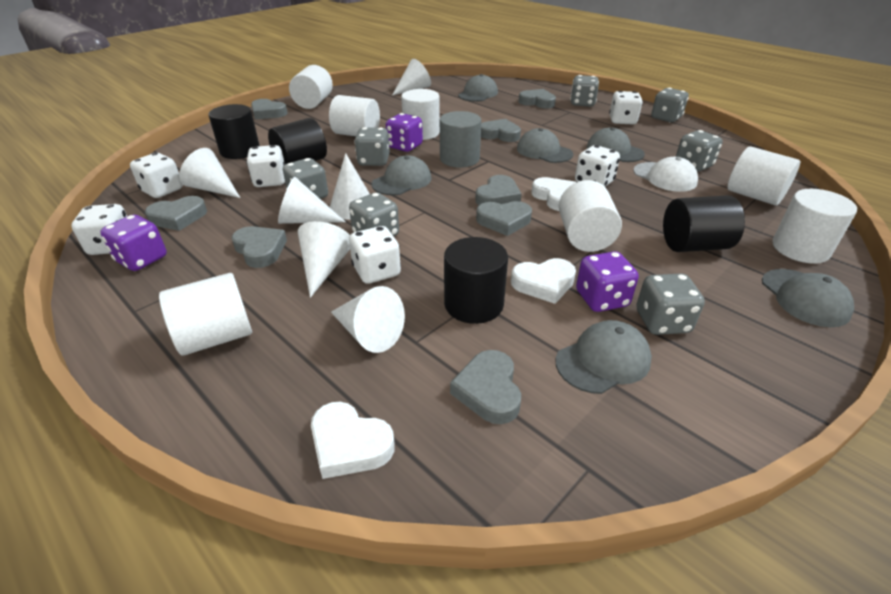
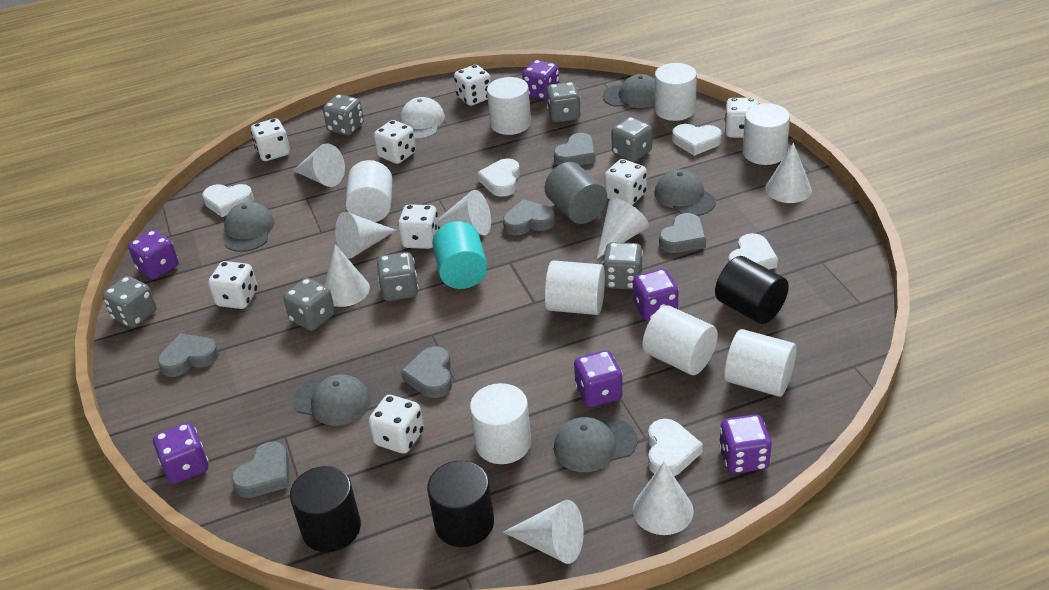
black cylinder: [208,104,260,159] [268,118,327,164] [444,237,508,324] [663,196,745,252] = 4 -> [290,466,361,552] [427,461,494,547] [715,256,789,324] = 3
grey cap: [372,155,432,195] [458,74,498,102] [517,128,573,163] [556,320,652,394] [587,127,645,162] [762,269,854,327] = 6 -> [224,202,274,252] [293,374,371,426] [554,417,637,472] [603,74,655,108] [654,170,716,216] = 5
grey heart: [145,196,207,231] [231,226,287,268] [251,99,288,119] [450,350,521,424] [475,175,522,206] [476,201,532,236] [481,119,521,142] [518,89,556,108] = 8 -> [158,333,219,377] [231,442,289,498] [401,346,452,398] [503,199,555,235] [554,133,596,165] [659,213,706,253] = 6
purple dice: [100,215,167,271] [386,113,423,152] [576,251,639,312] = 3 -> [128,230,179,280] [153,422,209,484] [522,60,560,100] [574,350,623,407] [633,269,679,322] [719,414,772,474] = 6
turquoise cylinder: none = 0 -> [432,221,488,289] = 1
white cone: [179,148,240,198] [278,177,346,224] [298,221,350,298] [330,153,370,220] [331,286,405,353] [392,59,431,95] = 6 -> [293,144,345,187] [324,244,370,307] [335,212,396,259] [438,190,491,235] [503,500,584,564] [597,198,649,259] [633,462,694,535] [765,143,812,203] = 8
white cylinder: [159,273,252,356] [289,65,333,109] [329,95,380,136] [401,89,440,140] [559,180,622,252] [728,146,800,206] [772,189,857,264] = 7 -> [345,160,392,222] [470,383,531,464] [487,77,531,135] [545,260,605,315] [643,305,718,375] [654,63,697,121] [724,329,796,397] [742,103,790,165] = 8
white dice: [71,204,127,255] [130,153,183,198] [246,145,285,187] [349,226,401,284] [575,145,620,187] [609,91,643,125] = 6 -> [208,261,258,309] [251,118,290,161] [369,395,424,454] [374,120,416,164] [398,204,440,249] [454,65,491,106] [604,159,647,205] [725,98,758,138] = 8
white heart: [311,402,395,479] [511,258,576,304] [532,177,576,211] = 3 -> [202,184,254,217] [477,158,520,197] [648,419,703,476] [672,124,722,156] [728,233,778,270] = 5

